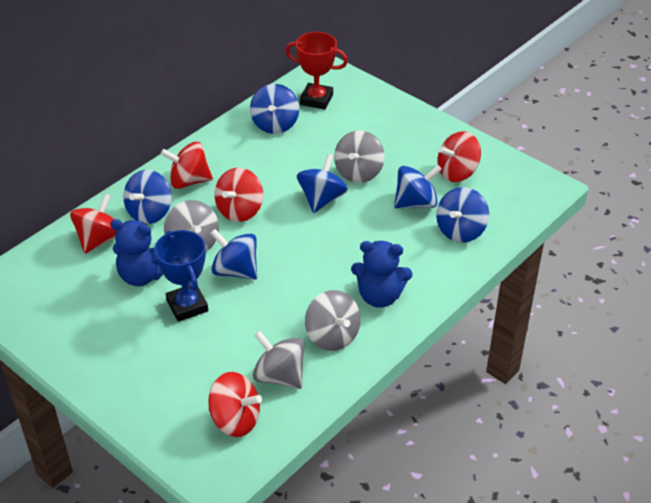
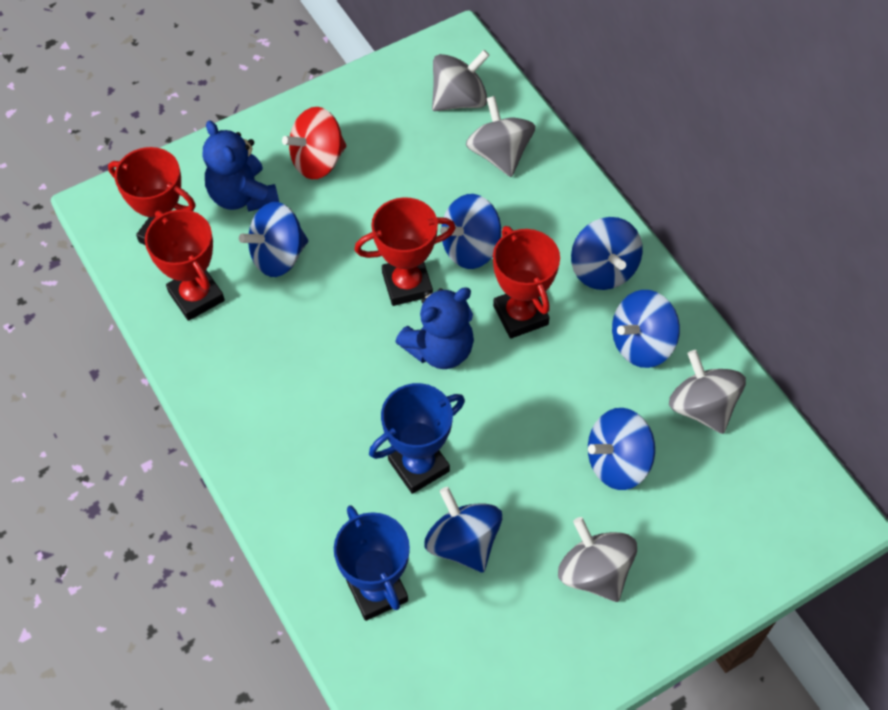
blue trophy: [154,230,208,322] = 1 -> [334,505,410,621] [369,383,465,494] = 2
red spinning top: [70,193,116,254] [161,142,213,189] [208,372,262,437] [215,168,263,222] [437,131,481,182] = 5 -> [282,107,346,179] = 1
red trophy: [285,32,348,110] = 1 -> [108,147,196,245] [145,210,225,321] [354,197,456,306] [493,226,560,339] = 4

